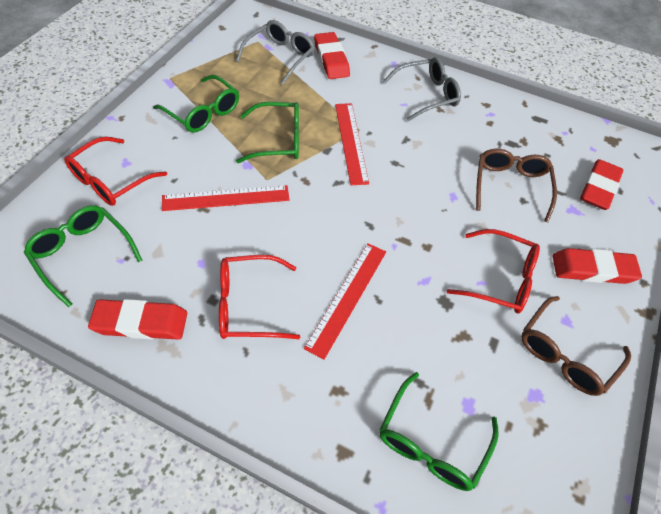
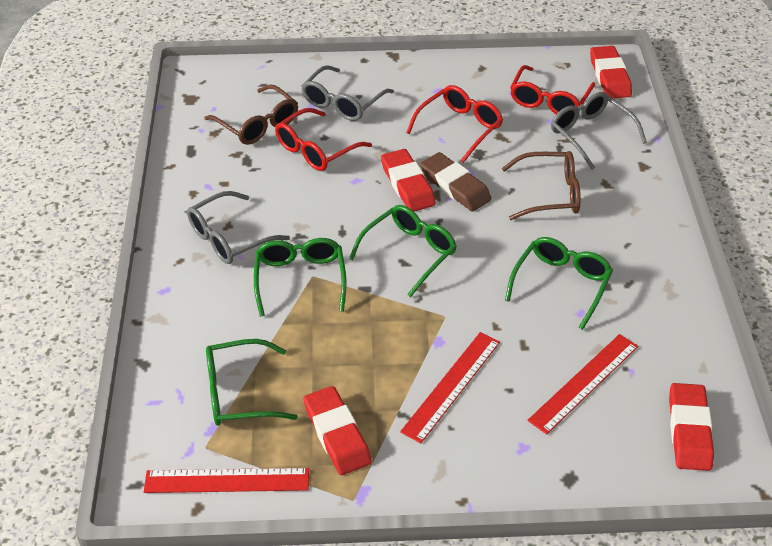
brown eraser: none = 0 -> [420,152,492,212] = 1
grey glasses: [236,20,315,85] [383,57,461,121] = 2 -> [187,191,290,264] [301,65,394,121] [551,92,647,169] = 3

